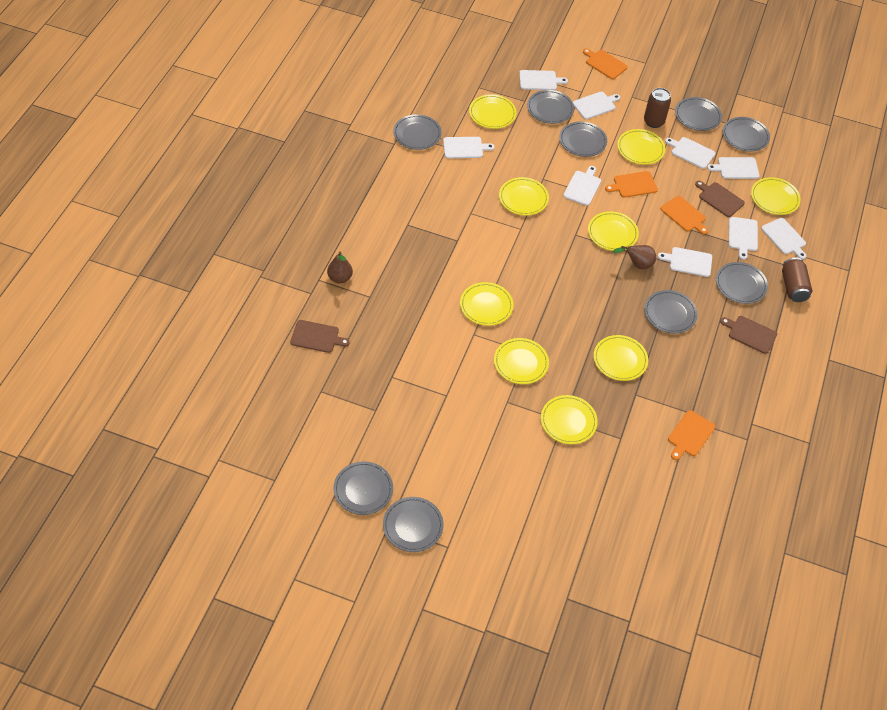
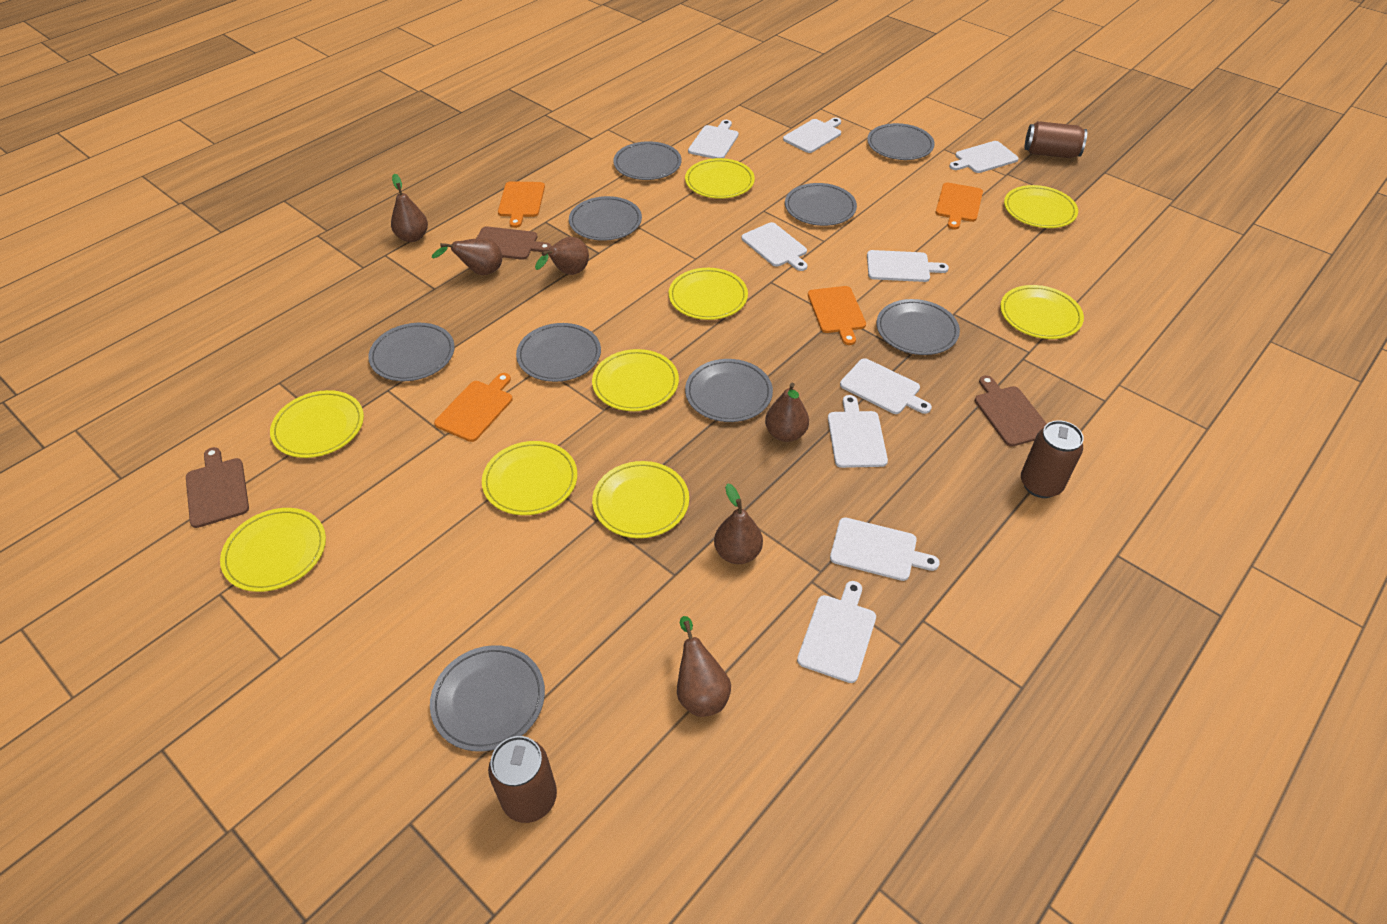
brown can: [644,88,671,128] [782,257,812,302] = 2 -> [488,736,557,823] [1021,420,1084,498] [1025,121,1087,158] = 3
brown pear: [327,252,353,283] [613,245,656,270] = 2 -> [391,174,428,242] [432,238,502,275] [535,237,589,275] [677,616,731,717] [714,483,763,564] [765,383,809,442] = 6

